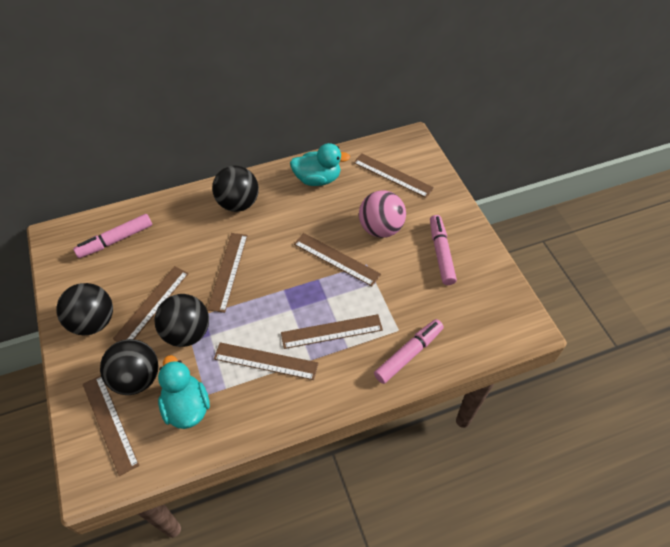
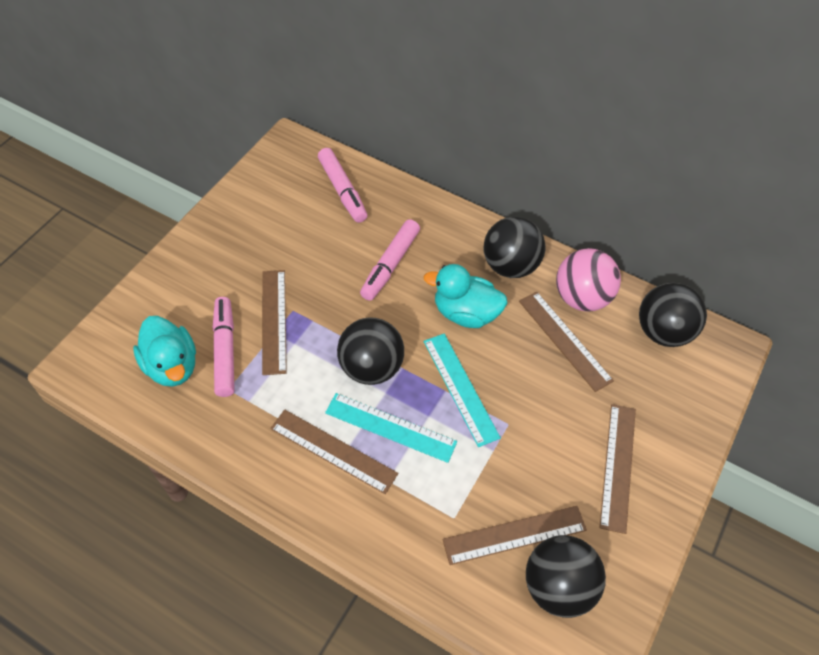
brown ruler: [83,375,139,476] [113,266,189,342] [207,233,248,313] [214,342,318,380] [281,314,383,349] [294,233,381,286] [353,153,434,198] = 7 -> [262,270,287,375] [270,409,398,494] [442,506,587,565] [519,292,614,392] [600,404,636,534] = 5
turquoise ruler: none = 0 -> [325,393,457,463] [424,334,501,447] = 2

